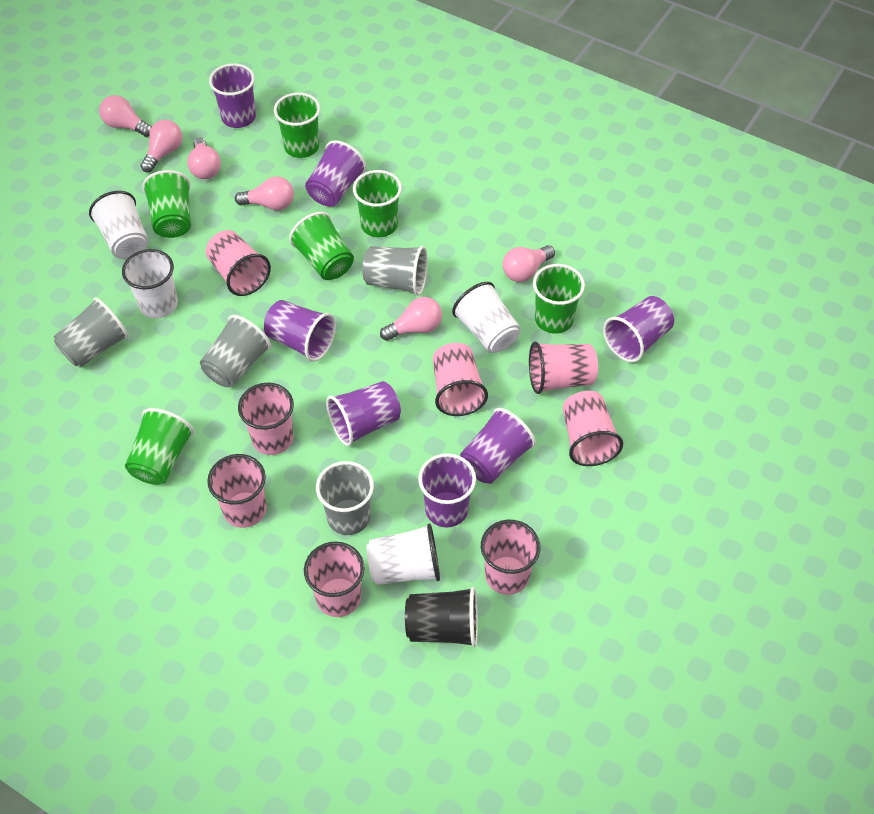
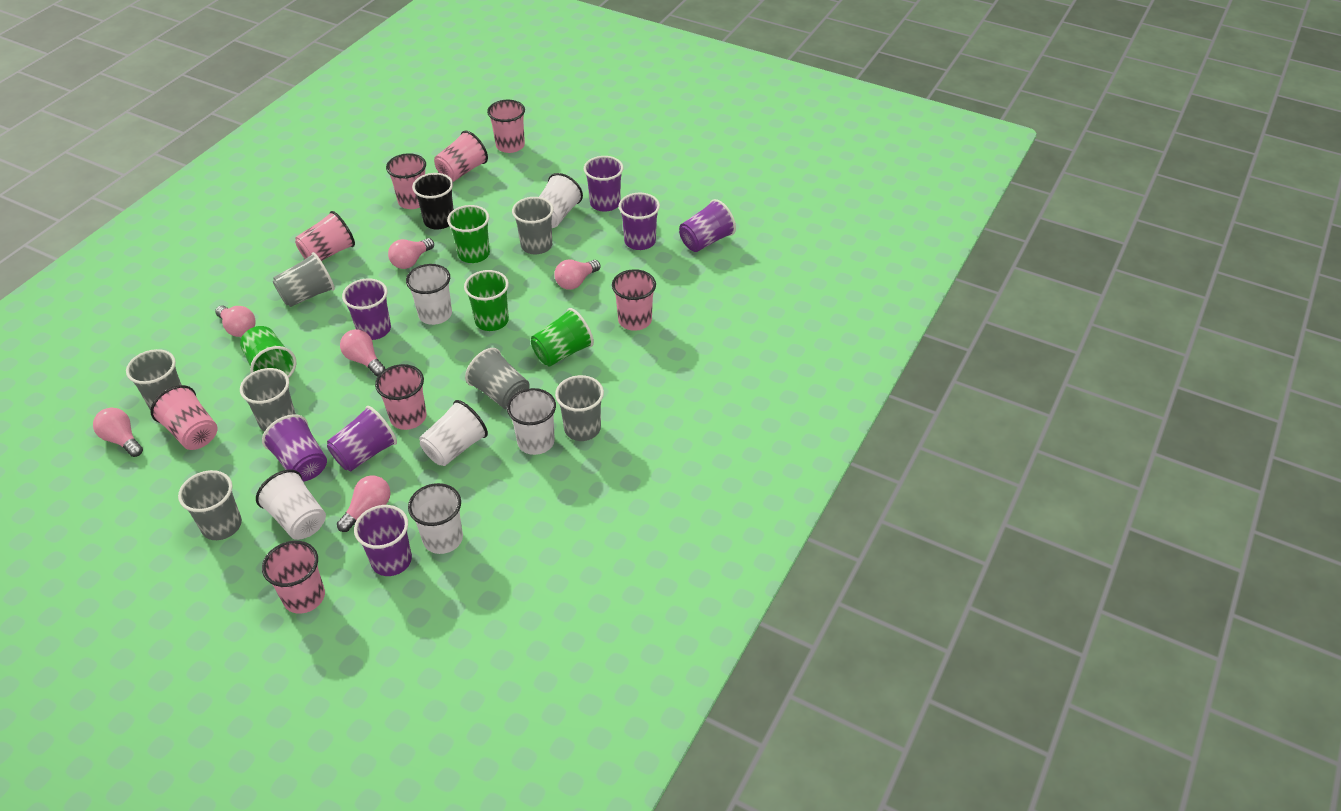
green cup: [125,408,194,485] [142,170,191,238] [274,93,320,158] [289,212,354,280] [353,170,402,237] [533,264,585,334] = 6 -> [240,326,296,378] [447,205,490,263] [464,270,509,331] [531,308,594,366] = 4
grey cup: [54,297,129,368] [200,315,271,388] [316,461,374,535] [362,246,428,296] = 4 -> [126,349,182,410] [178,470,242,540] [240,368,296,432] [273,252,335,307] [465,348,530,410] [512,197,554,254] [555,375,604,441] = 7
white cup: [89,191,149,259] [122,249,178,319] [367,524,440,585] [452,282,521,353] = 4 -> [256,469,326,540] [406,264,452,325] [408,483,463,554] [419,400,488,466] [507,388,556,455] [539,173,583,228] = 6

